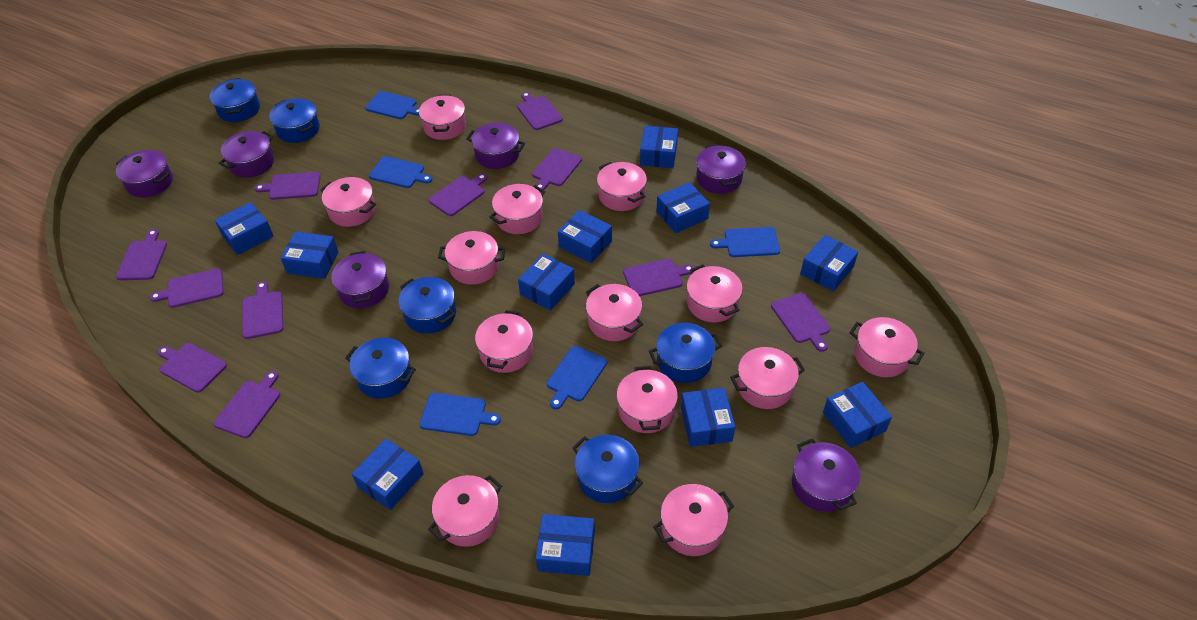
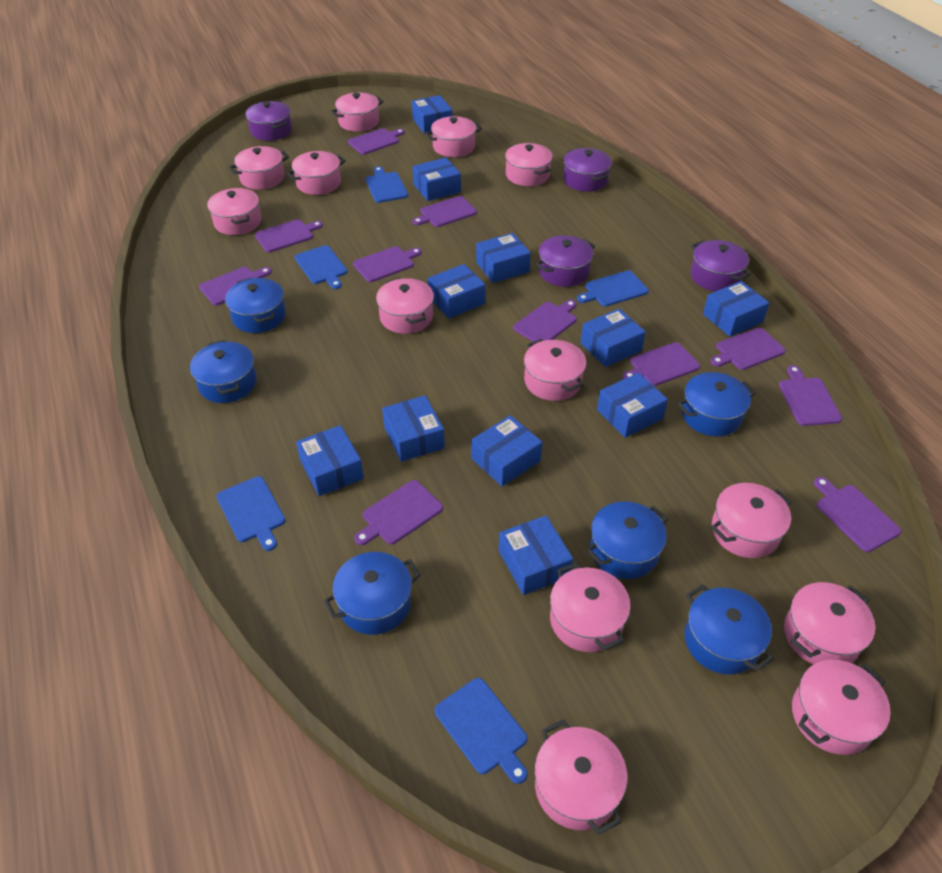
purple pot: [116,150,173,198] [219,131,274,178] [331,251,389,308] [466,123,525,169] [696,144,746,194] [792,438,860,512] = 6 -> [246,101,292,141] [536,235,595,287] [563,148,612,192] [691,240,751,291] = 4

